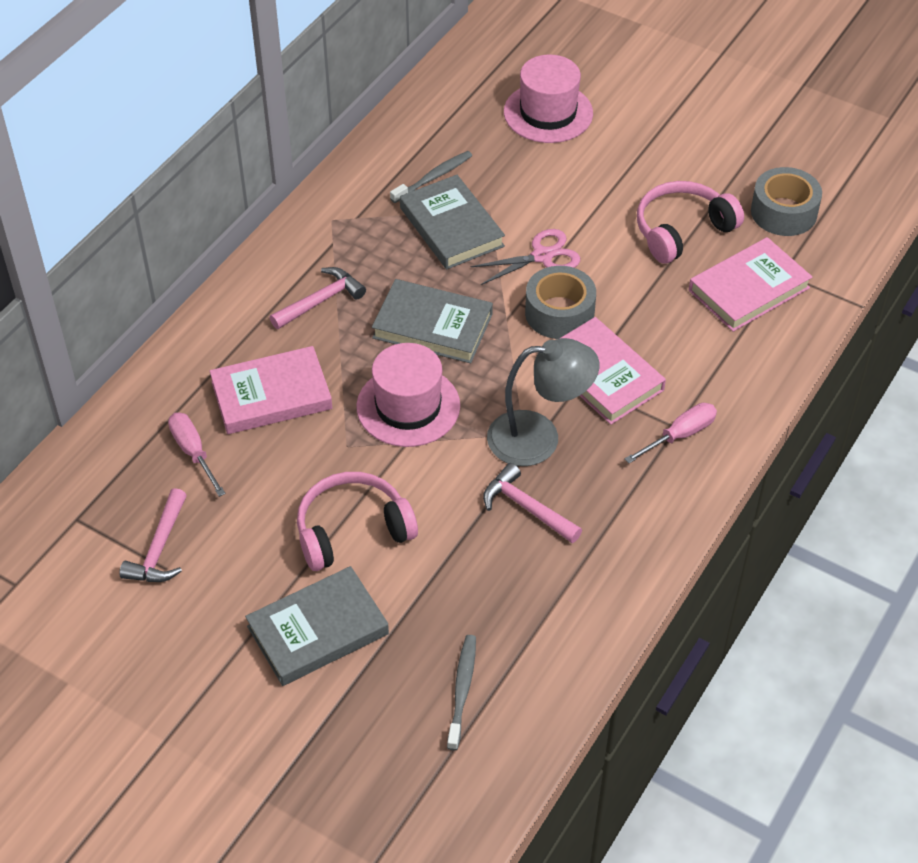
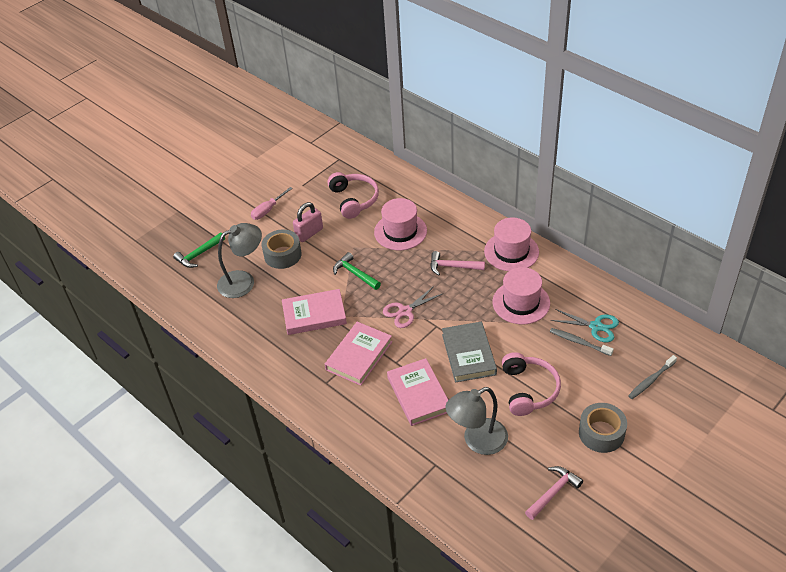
green hammer: none = 0 -> [173,233,225,268] [333,252,381,290] = 2
grey book: [245,566,389,686] [372,279,493,363] [400,175,505,269] = 3 -> [442,321,497,382] = 1
grey lamp: [487,338,600,466] = 1 -> [217,223,262,298] [446,387,508,455] = 2
pink hammer: [119,488,187,582] [270,267,366,329] [483,463,582,543] = 3 -> [430,251,485,275] [525,466,583,520] = 2
pink hat: [356,343,460,447] [504,55,593,143] = 2 -> [374,198,427,250] [484,218,539,271] [493,267,550,324] = 3
pink padlock: none = 0 -> [293,202,323,242] = 1
pink screwdriver: [168,413,226,497] [625,403,717,463] = 2 -> [251,187,293,220] = 1
turquoise scissors: none = 0 -> [551,309,619,342] = 1

